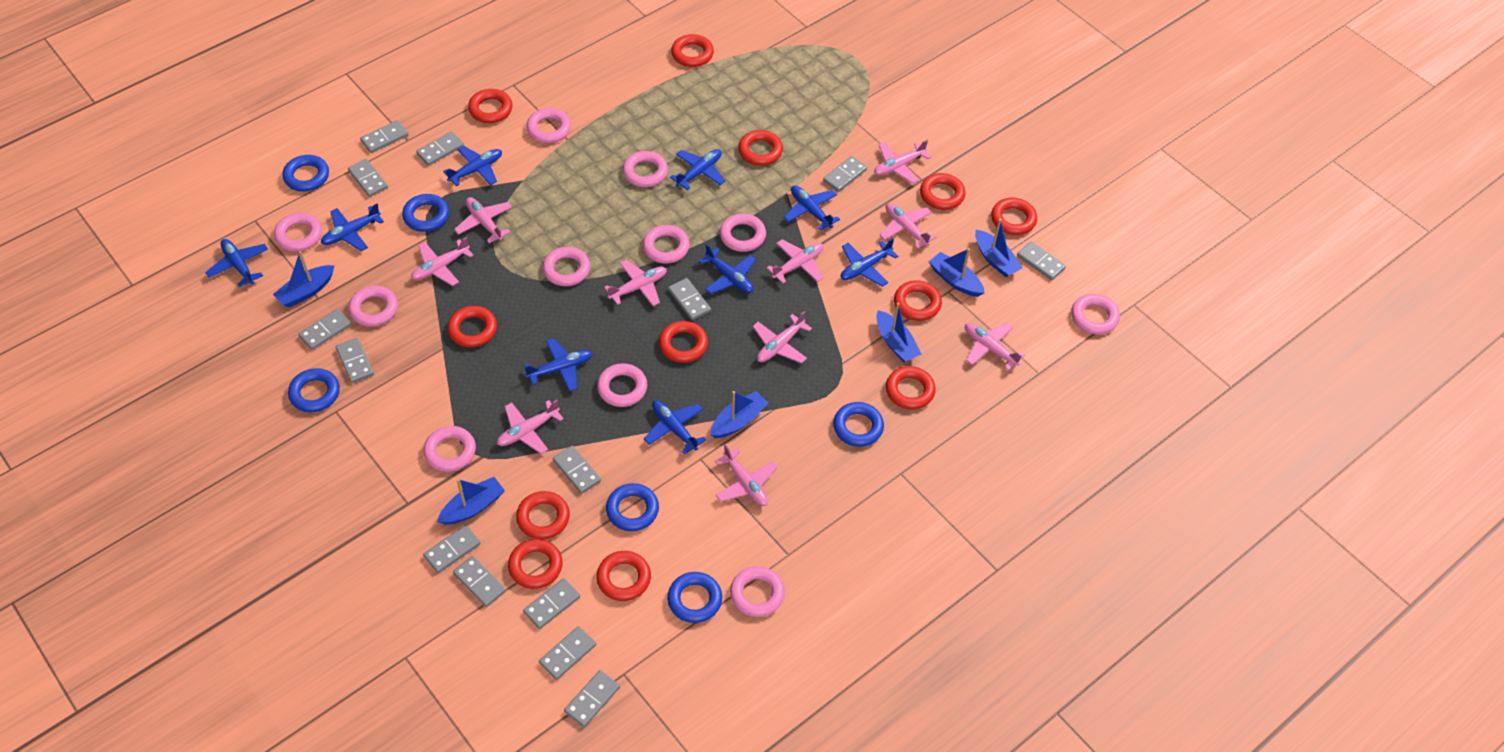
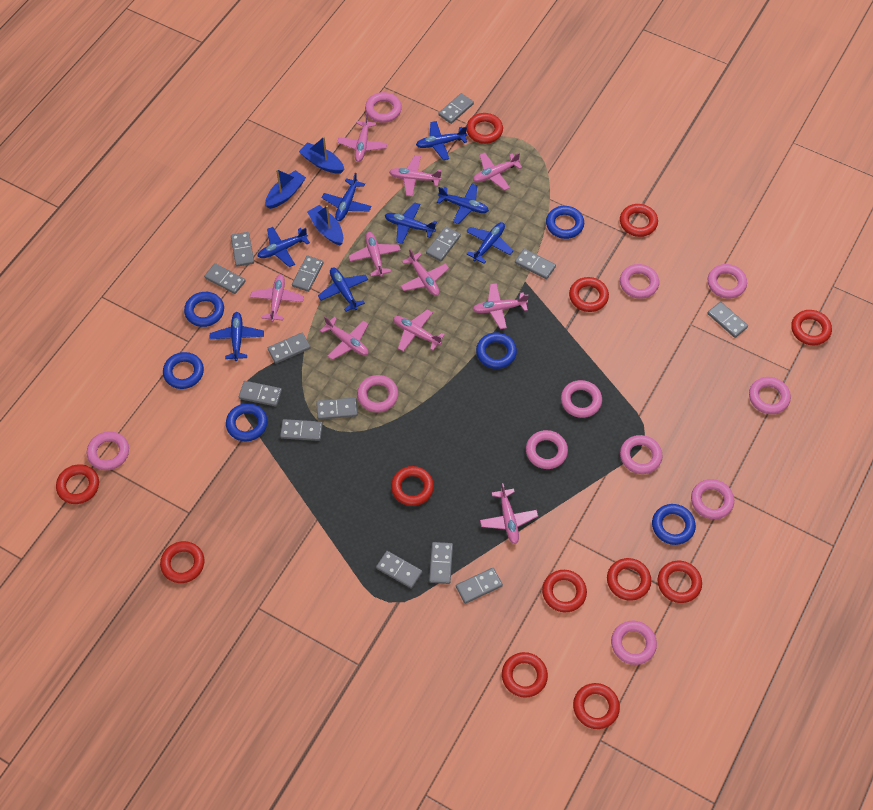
blue boat: [273,251,335,307] [437,477,505,525] [710,391,769,438] [876,303,921,362] [929,248,985,297] [975,219,1023,277] = 6 -> [265,169,306,209] [299,136,345,174] [307,205,343,245] = 3
blue plane: [205,239,268,287] [321,204,384,251] [443,146,502,186] [524,338,592,391] [644,400,706,455] [670,149,725,190] [699,244,756,294] [784,185,840,231] [841,238,898,287] = 9 -> [210,312,264,361] [258,227,310,267] [318,268,368,312] [322,173,372,221] [385,202,437,244] [416,121,467,160] [437,183,489,224] [466,222,514,264] = 8

